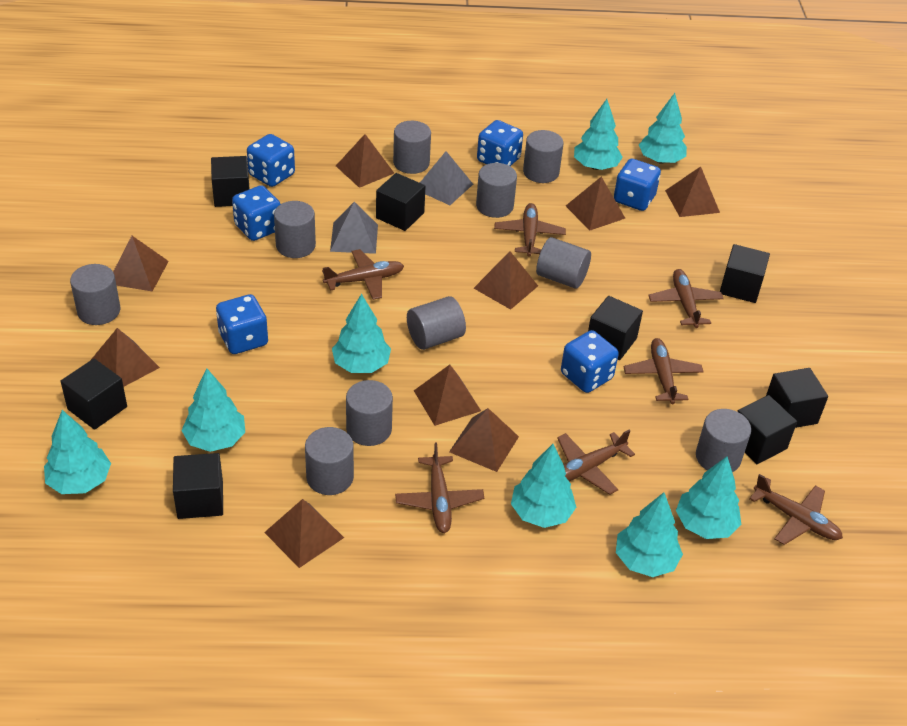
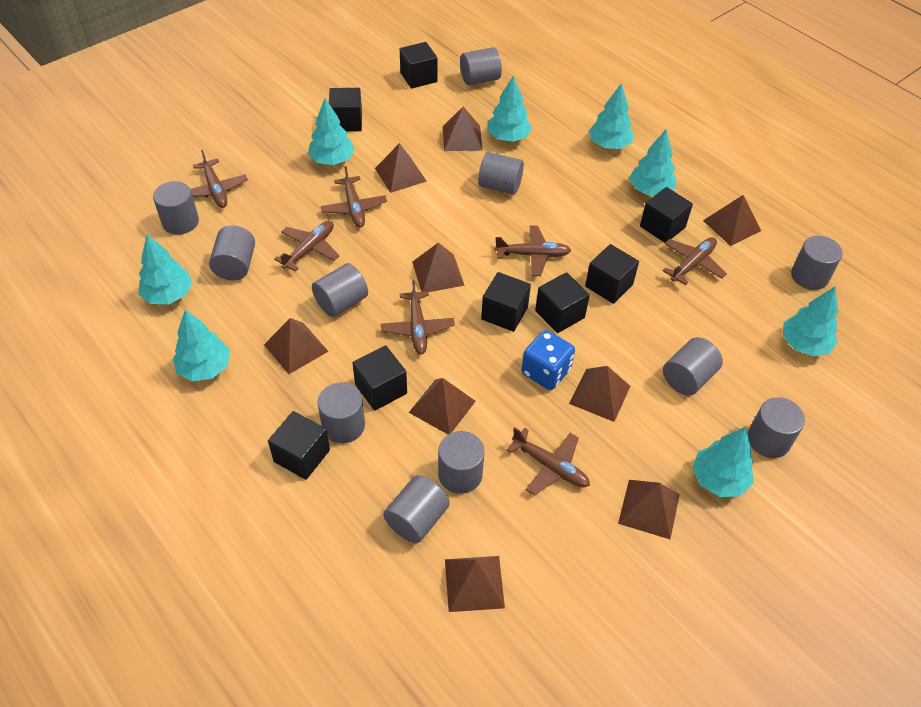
blue dice: [216,294,268,354] [232,185,280,241] [247,134,295,187] [477,120,523,166] [561,330,619,393] [614,159,661,211] = 6 -> [521,330,575,390] = 1
grey cylinder: [70,264,120,325] [274,201,316,258] [305,427,354,495] [346,380,393,446] [393,121,431,174] [407,296,466,350] [476,163,517,218] [523,130,563,183] [536,237,591,289] [696,409,751,473] = 10 -> [153,181,199,235] [209,225,255,281] [312,263,368,317] [318,382,365,443] [383,475,450,543] [438,431,485,494] [460,47,502,85] [478,152,524,195] [663,337,723,396] [748,397,805,458] [791,236,842,290] = 11
grey pyramid: [330,202,378,254] [420,151,473,205] = 2 -> none = 0

